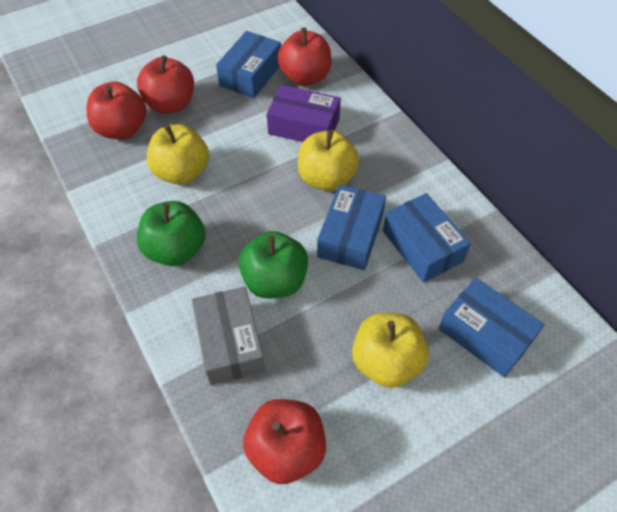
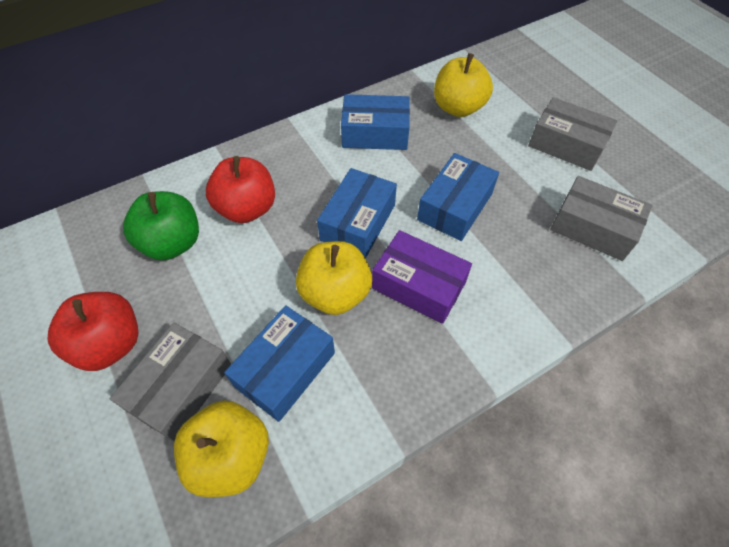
green apple: [137,201,206,266] [239,231,308,298] = 2 -> [123,191,199,260] = 1
grey box: [192,287,265,385] = 1 -> [110,323,231,442] [528,97,618,171] [550,176,652,261] = 3
red apple: [87,82,146,139] [137,55,194,114] [243,399,326,484] [278,27,331,86] = 4 -> [48,292,138,371] [206,156,275,223] = 2

